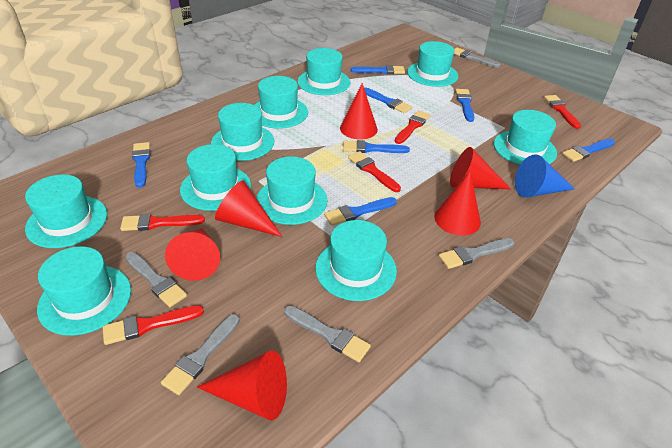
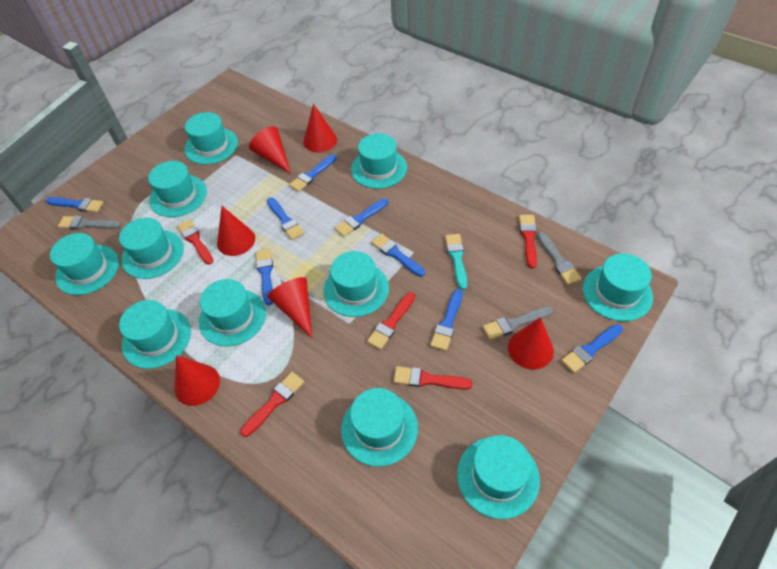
blue brush: [132,142,150,188] [324,197,397,226] [343,140,410,153] [351,65,405,74] [364,87,412,113] [455,89,474,122] [562,138,615,162] = 7 -> [45,197,104,213] [255,249,273,305] [267,197,304,240] [289,154,337,192] [335,198,388,237] [371,234,425,277] [430,289,463,351] [561,324,623,373] = 8
blue cone: [515,154,575,198] = 1 -> none = 0
grey brush: [125,252,187,307] [161,314,240,395] [284,305,371,362] [439,238,514,269] [454,48,500,68] = 5 -> [58,216,121,230] [483,306,553,340] [537,232,582,285] = 3
turquoise brush: none = 0 -> [445,234,467,290] = 1
turquoise hat: [25,174,107,248] [37,246,131,336] [180,144,251,211] [211,103,274,161] [254,76,308,128] [256,156,327,225] [297,48,350,95] [315,220,397,301] [407,41,459,87] [494,110,557,165] = 10 -> [50,233,119,295] [119,218,184,279] [119,300,191,369] [148,161,207,217] [184,112,238,165] [199,279,266,347] [323,251,389,317] [341,388,418,467] [351,133,407,189] [457,435,540,519] [582,253,653,321] = 11

